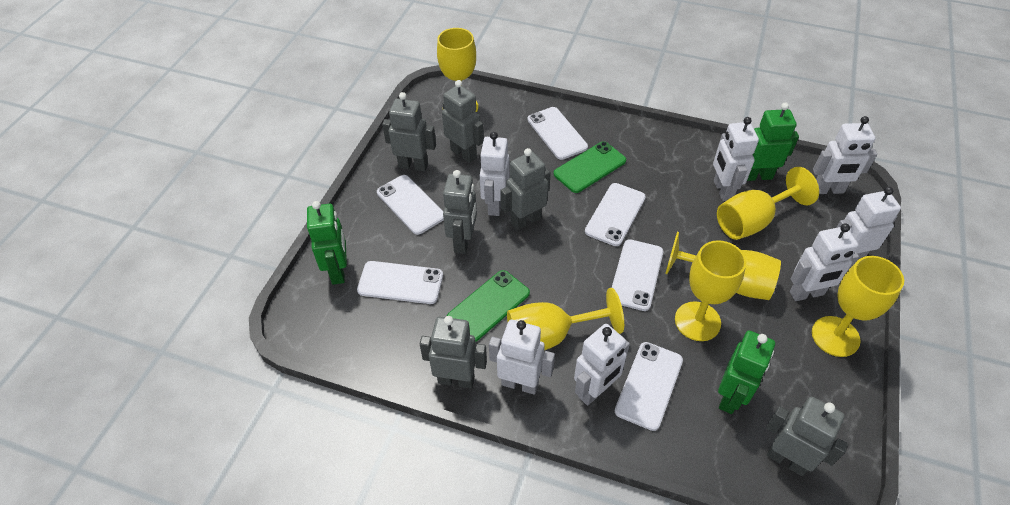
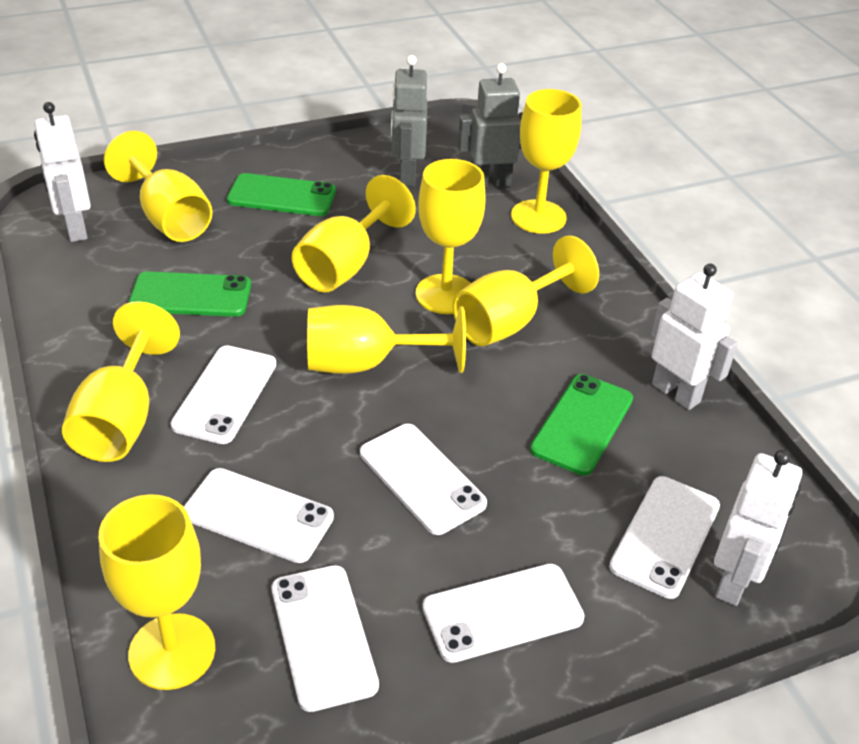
green phone: [447,270,530,342] [554,142,626,193] = 2 -> [128,271,251,317] [227,173,336,216] [530,374,633,476] = 3
green robot: [307,201,347,285] [718,331,775,414] [747,103,799,181] = 3 -> none = 0
grey robot: [382,92,436,172] [420,316,487,388] [442,80,484,163] [443,170,477,254] [500,148,551,231] [766,397,848,476] = 6 -> [391,55,427,186] [458,63,523,188] = 2
white robot: [480,132,509,216] [489,320,555,395] [574,324,630,406] [713,117,759,201] [790,223,859,301] [813,116,877,194] [836,187,901,262] = 7 -> [34,102,91,242] [651,264,738,410] [714,450,802,606] = 3
yellow goblet: [437,28,478,112] [507,288,624,350] [665,232,781,300] [675,240,746,341] [717,167,819,240] [812,256,904,357] = 6 -> [62,301,180,462] [99,494,215,690] [104,131,213,242] [292,175,416,292] [307,305,466,374] [416,159,485,314] [453,235,599,346] [511,89,582,234] = 8

